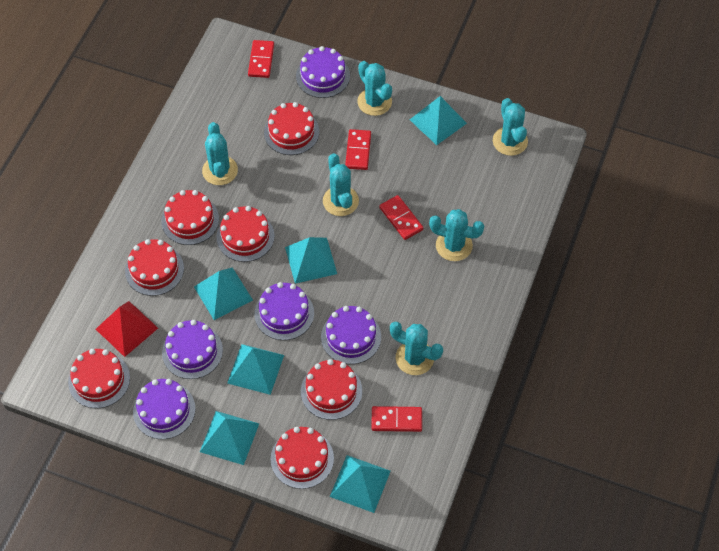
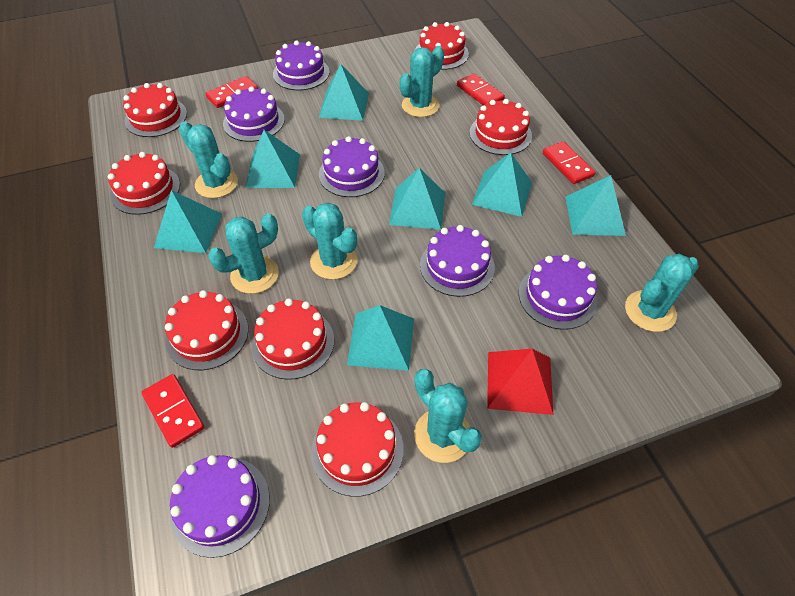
purple cake: [133,379,195,439] [162,320,223,379] [254,282,314,340] [296,46,350,98] [321,306,381,364] = 5 -> [170,455,270,558] [223,86,285,142] [273,40,330,90] [319,136,385,197] [420,225,495,297] [519,255,597,330] = 6
turquoise pyramid: [194,267,253,320] [200,411,259,465] [227,344,284,395] [285,237,337,284] [330,455,391,513] [410,96,467,145] = 6 -> [154,190,222,253] [245,130,300,188] [319,64,369,121] [347,305,414,371] [389,168,445,230] [472,153,532,217] [565,175,626,236] = 7

